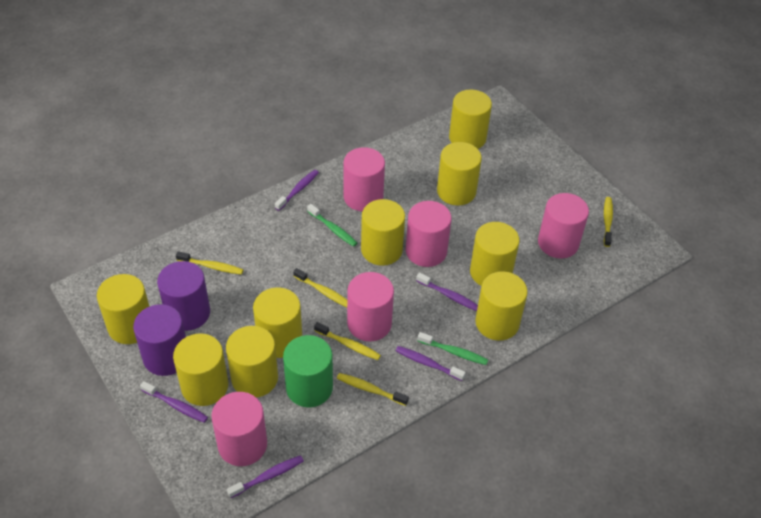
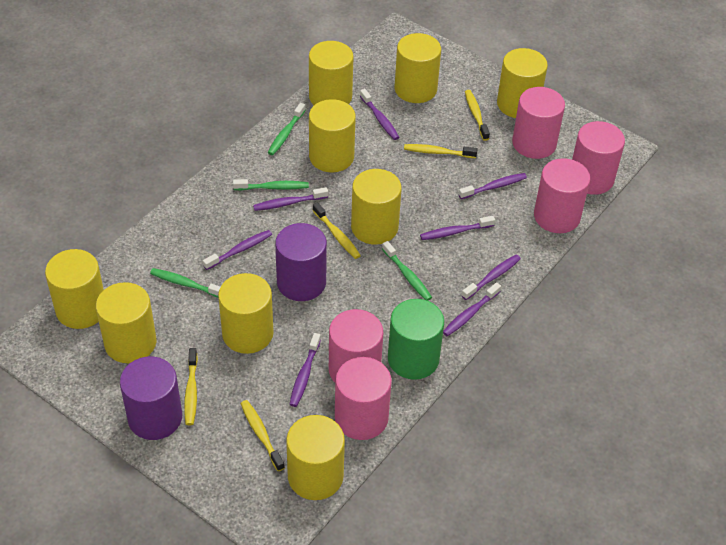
green toothbrush: [307,204,357,247] [417,332,488,365] = 2 -> [150,268,220,297] [233,179,309,190] [268,103,305,155] [382,241,432,301] = 4
purple toothbrush: [140,381,208,423] [227,455,304,498] [275,170,319,211] [396,346,466,381] [416,272,478,311] = 5 -> [203,230,272,270] [253,187,328,211] [289,333,321,407] [360,89,399,140] [420,216,495,240] [443,282,501,337] [458,173,527,199] [461,255,521,300] = 8

